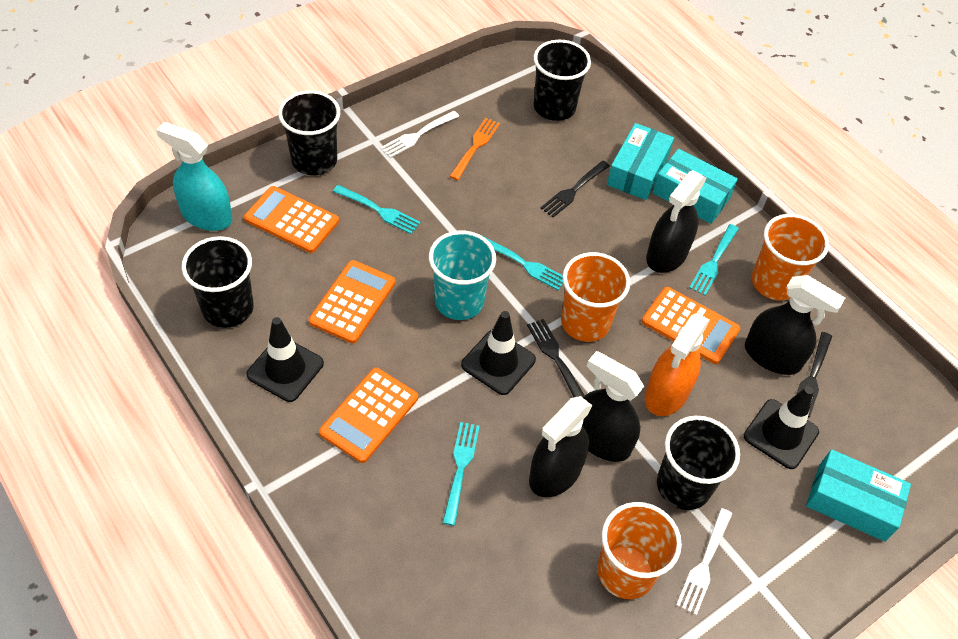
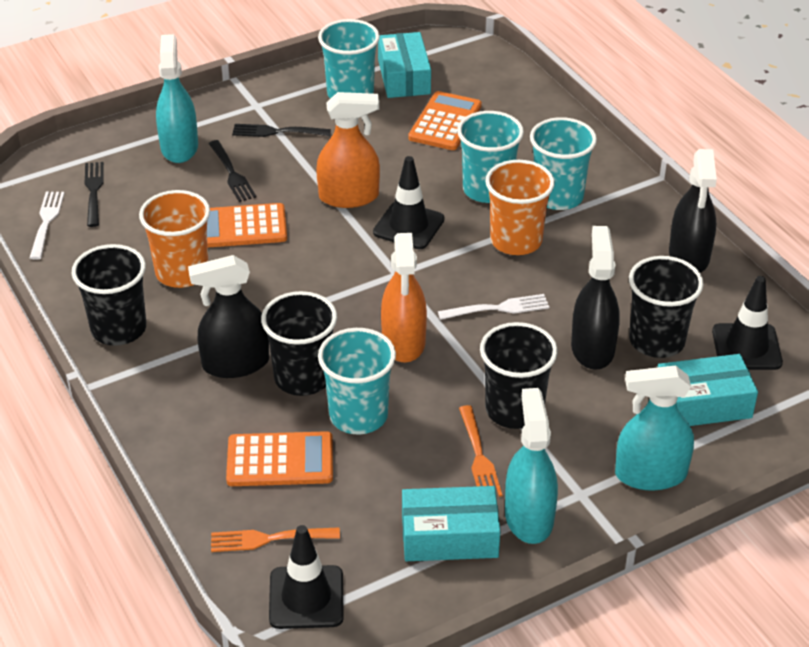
black spray bottle: [529,396,593,497] [582,351,644,462] [646,170,706,273] [745,275,845,375] = 4 -> [188,255,269,378] [571,226,620,370] [669,149,717,273] = 3
orange calculator: [244,186,339,253] [309,260,396,344] [319,368,418,463] [642,287,740,364] = 4 -> [207,203,287,248] [226,431,333,486] [408,91,482,150] = 3
orange cup: [561,252,630,342] [597,502,682,599] [752,214,829,301] = 3 -> [139,190,210,288] [485,160,555,255] = 2
orange fork: [450,118,500,180] = 1 -> [211,527,340,552] [459,405,502,497] = 2
orange spray bottle: [645,313,710,416] = 1 -> [316,92,380,208] [381,233,427,363] = 2
turquoise cup: [429,231,496,320] = 1 -> [318,19,380,99] [318,328,396,435] [457,111,524,203] [530,117,597,210] = 4
turquoise fork: [333,185,421,234] [443,422,480,526] [483,236,563,290] [689,224,739,295] = 4 -> none = 0
turquoise spray bottle: [156,122,233,231] = 1 -> [156,34,198,163] [505,388,558,544] [615,366,694,490] = 3

